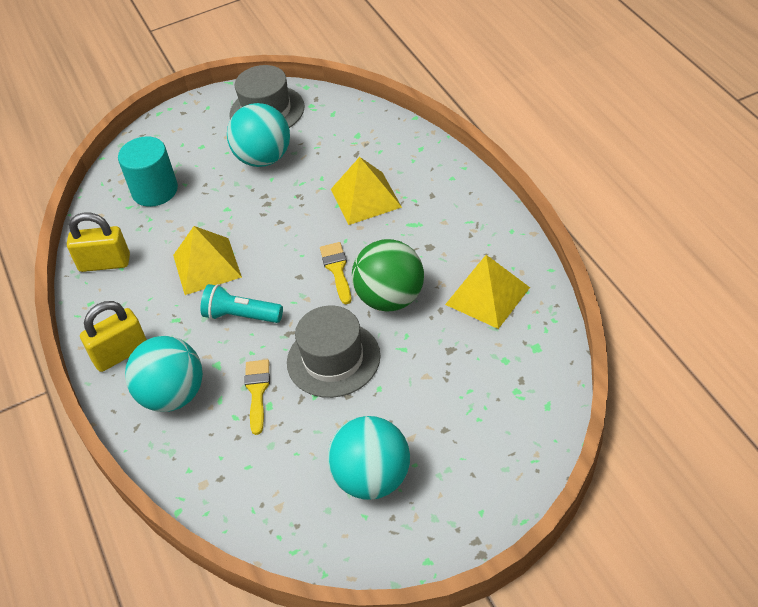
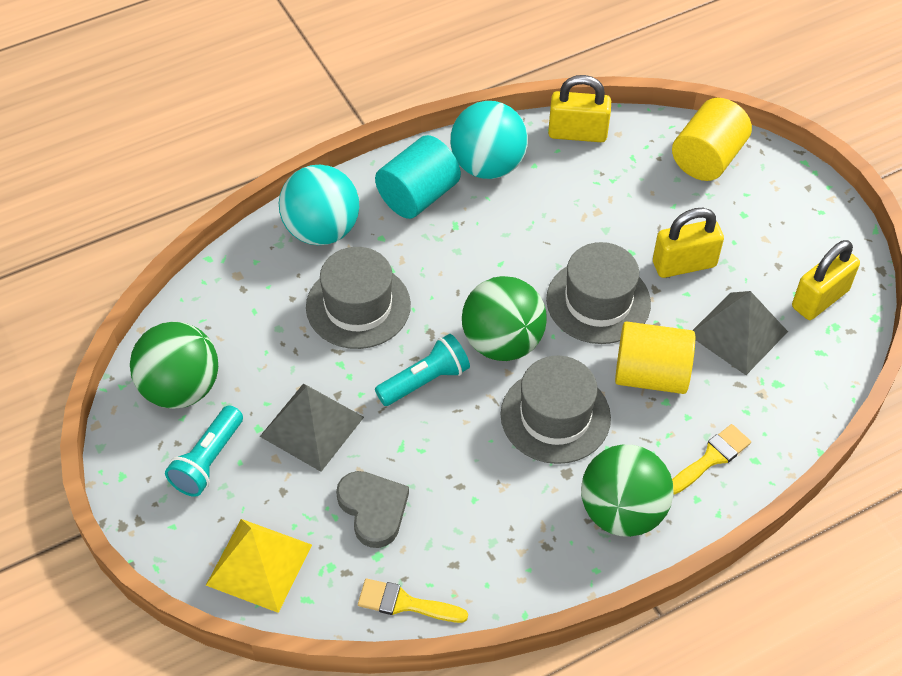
green ball: [352,239,424,312] = 1 -> [130,322,218,409] [462,276,547,361] [581,445,673,537] = 3
grey hat: [229,65,305,128] [287,306,380,398] = 2 -> [306,247,411,349] [501,356,611,464] [546,242,651,344] = 3
grey heart: none = 0 -> [336,471,409,548] = 1
grey pyramid: none = 0 -> [260,383,364,472] [692,291,788,375] = 2
turquoise ball: [125,336,203,412] [227,103,290,167] [328,416,410,500] = 3 -> [279,165,359,245] [450,101,528,179] = 2
turquoise flashlight: [200,284,283,323] = 1 -> [165,405,243,497] [375,334,470,406] = 2
yellow cylinder: none = 0 -> [615,321,695,394] [672,98,752,181] = 2
yellow padlock: [67,212,130,272] [80,301,147,372] = 2 -> [548,75,611,142] [653,208,724,278] [792,240,860,320] = 3
yellow pyramid: [173,226,242,295] [331,157,402,225] [445,255,530,329] = 3 -> [206,519,312,613] = 1

